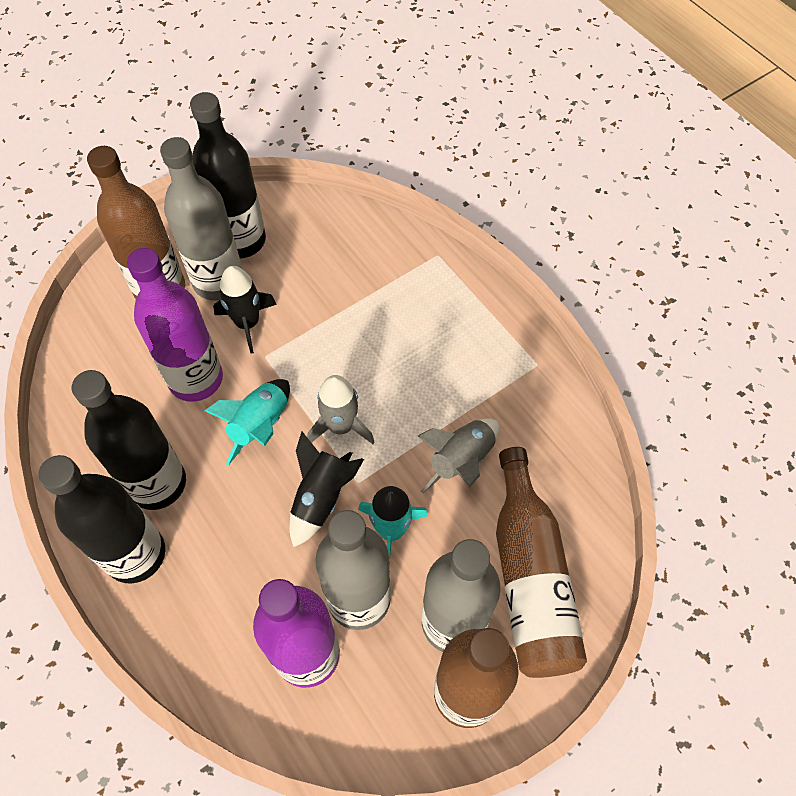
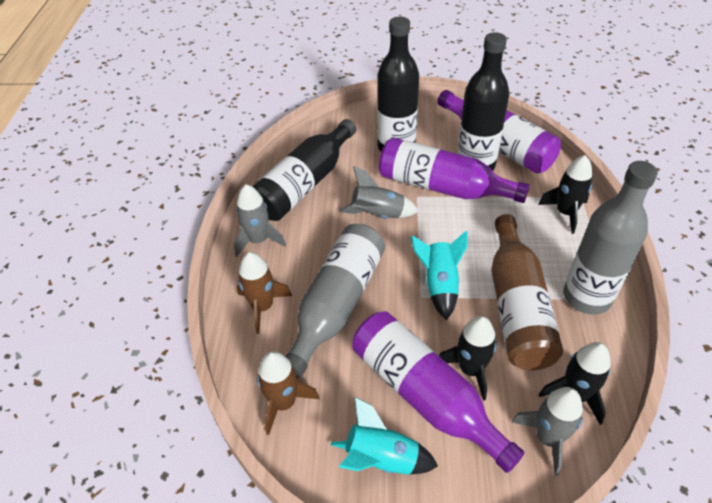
black rocket: [213,266,277,354] [289,432,364,547] = 2 -> [439,316,497,401] [538,155,593,234] [539,342,611,425] = 3
brown bottle: [87,146,185,299] [434,628,519,728] [496,447,587,678] = 3 -> [491,214,563,370] = 1
brown rocket: none = 0 -> [237,252,292,334] [257,351,319,435] = 2
grey bottle: [160,137,242,301] [315,510,391,630] [422,539,501,652] = 3 -> [285,224,385,378] [563,161,658,315] = 2
grey rocket: [307,375,374,444] [418,418,500,493] = 2 -> [234,184,286,257] [339,166,419,218] [512,387,583,476] = 3
purple bottle: [127,248,223,402] [253,579,340,688] = 2 -> [352,311,524,473] [379,137,530,203] [438,90,561,174] = 3

